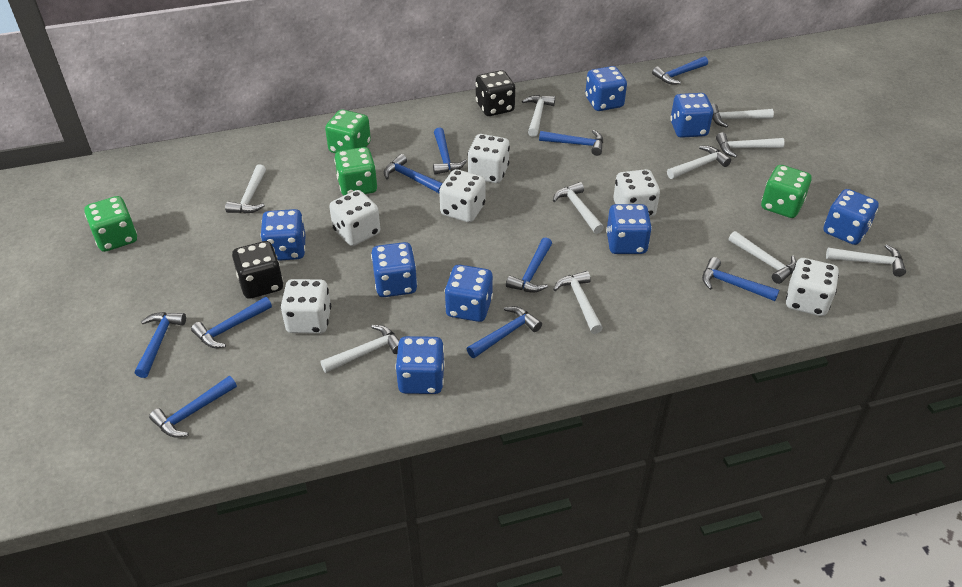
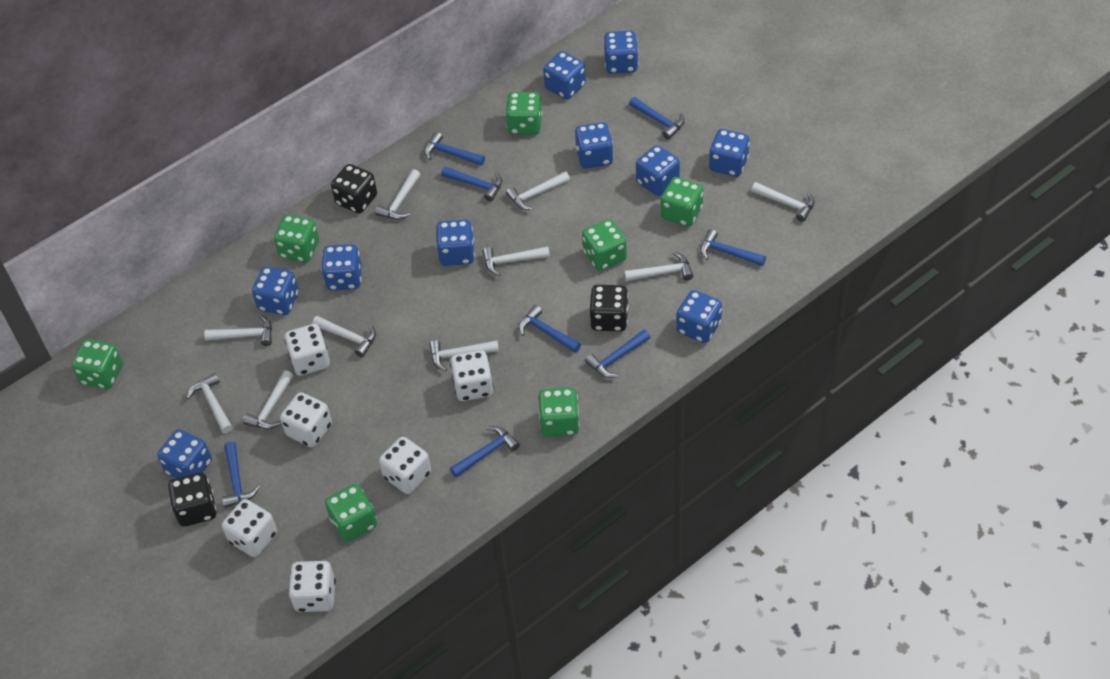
black dice: [232,241,283,299] [476,70,515,116] = 2 -> [168,472,217,527] [331,164,377,214] [590,285,629,332] = 3
blue dice: [260,209,306,261] [371,242,417,297] [395,336,445,394] [445,265,493,322] [585,66,627,111] [606,204,652,254] [670,93,713,138] [824,189,879,245] = 8 -> [157,429,212,478] [252,266,299,315] [321,244,362,290] [436,220,475,266] [543,51,586,100] [575,122,614,169] [604,31,638,74] [636,145,680,196] [676,290,722,343] [709,129,750,177] = 10
blue hammer: [135,312,186,378] [149,376,237,438] [191,297,272,348] [384,154,443,193] [433,128,467,174] [467,306,542,358] [506,237,552,293] [539,130,603,156] [652,56,708,84] [702,257,779,301] = 10 -> [222,442,260,508] [425,132,485,166] [441,166,502,202] [450,426,520,477] [519,305,581,353] [585,330,650,378] [629,97,685,139] [700,229,766,266] = 8
green dice: [84,196,137,252] [325,109,371,153] [334,147,377,196] [761,165,811,218] = 4 -> [72,339,123,389] [274,215,319,262] [325,484,377,542] [505,92,542,135] [539,387,580,437] [582,219,627,271] [661,177,703,227] = 7

